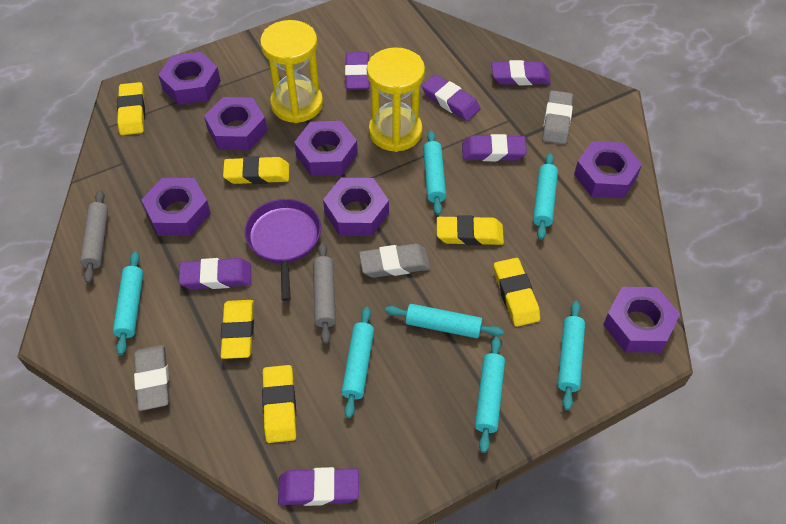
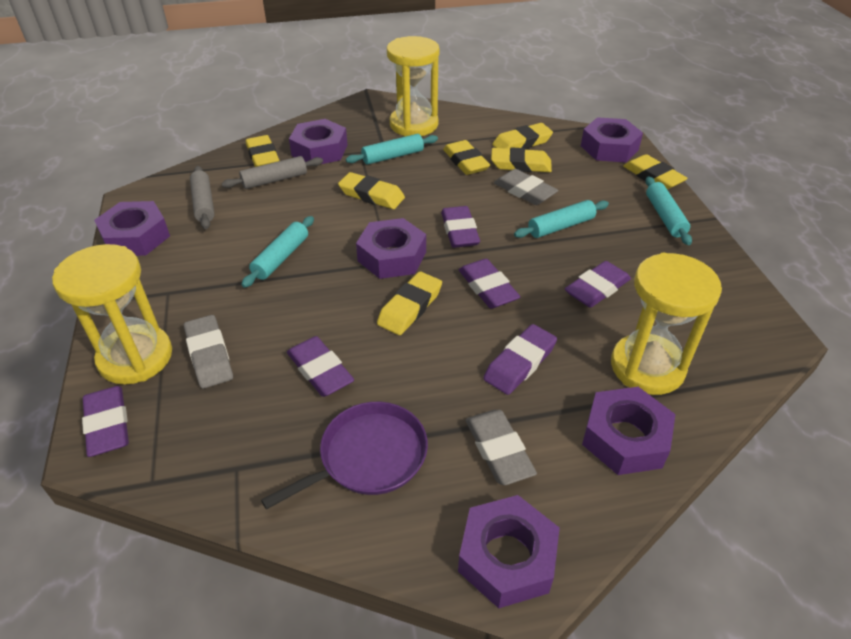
purple nut: [141,178,211,236] [158,52,221,105] [204,97,267,151] [294,121,358,176] [323,178,389,236] [574,141,642,198] [603,287,680,353] = 7 -> [94,201,170,256] [289,119,348,164] [356,218,426,279] [458,495,560,608] [581,117,643,163] [582,387,676,475] = 6
turquoise rolling pin: [113,252,143,355] [341,307,374,418] [385,304,504,338] [423,131,446,215] [475,337,505,453] [533,153,558,240] [558,301,585,410] = 7 -> [241,216,314,288] [346,134,438,165] [514,200,609,238] [645,176,692,245] = 4
yellow eraser: [117,82,145,135] [221,300,254,359] [223,156,289,184] [262,365,296,443] [437,215,504,246] [494,258,540,327] = 6 -> [246,135,280,167] [338,172,405,209] [377,272,442,335] [443,140,490,175] [491,147,552,172] [492,123,553,149] [623,154,688,189] = 7
yellow hourglass: [260,20,323,123] [367,47,425,152] = 2 -> [52,244,172,385] [387,36,440,137] [611,253,722,395] = 3

